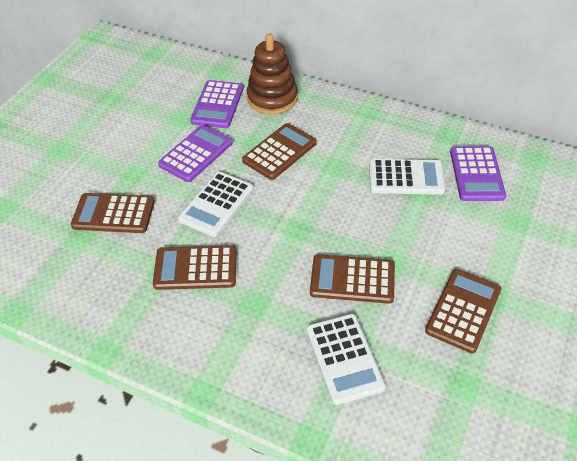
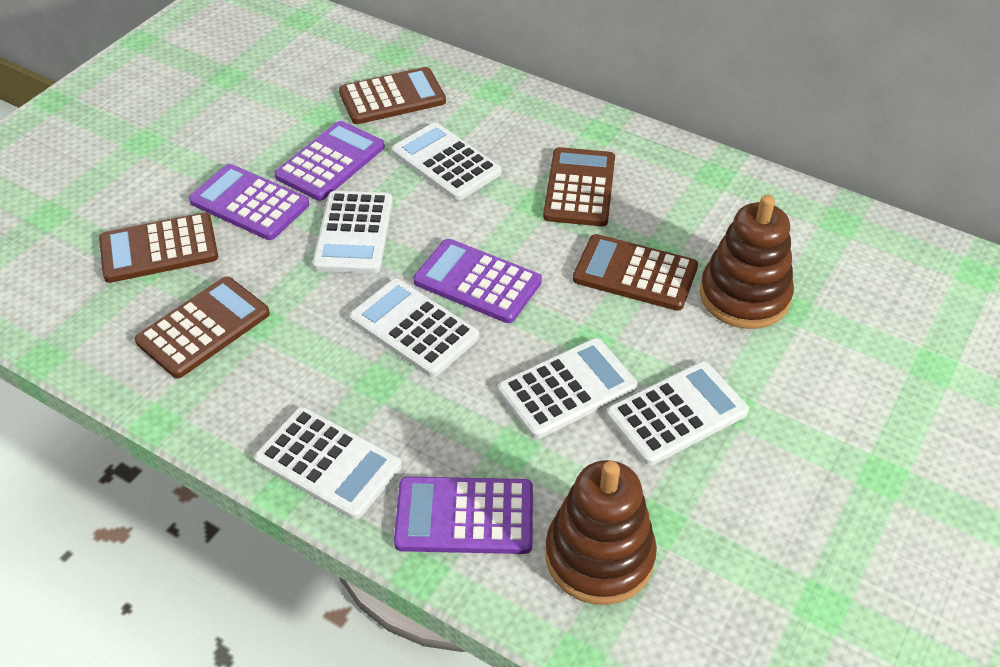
brown stacking toy: [247,34,298,115] = 1 -> [545,460,657,605] [700,195,794,329] = 2
purple calculator: [158,125,233,182] [190,80,244,128] [450,146,506,201] = 3 -> [189,164,309,240] [275,121,385,201] [394,477,533,554] [413,239,542,323] = 4
white calculator: [178,171,254,237] [306,314,386,405] [369,159,445,195] = 3 -> [254,407,402,520] [313,191,393,274] [349,278,479,377] [392,122,502,201] [498,338,637,439] [607,361,749,466] = 6

